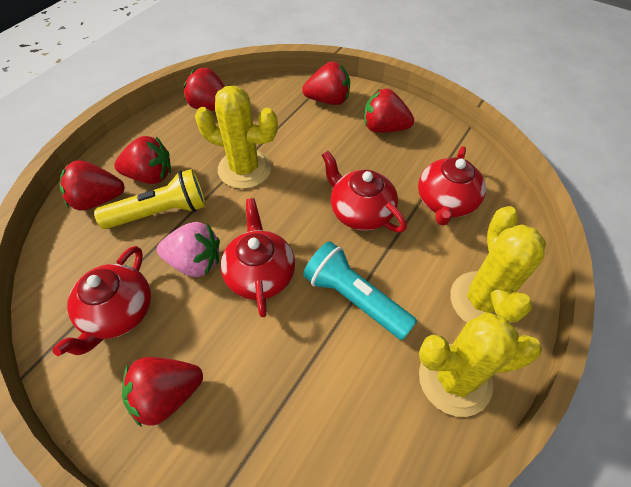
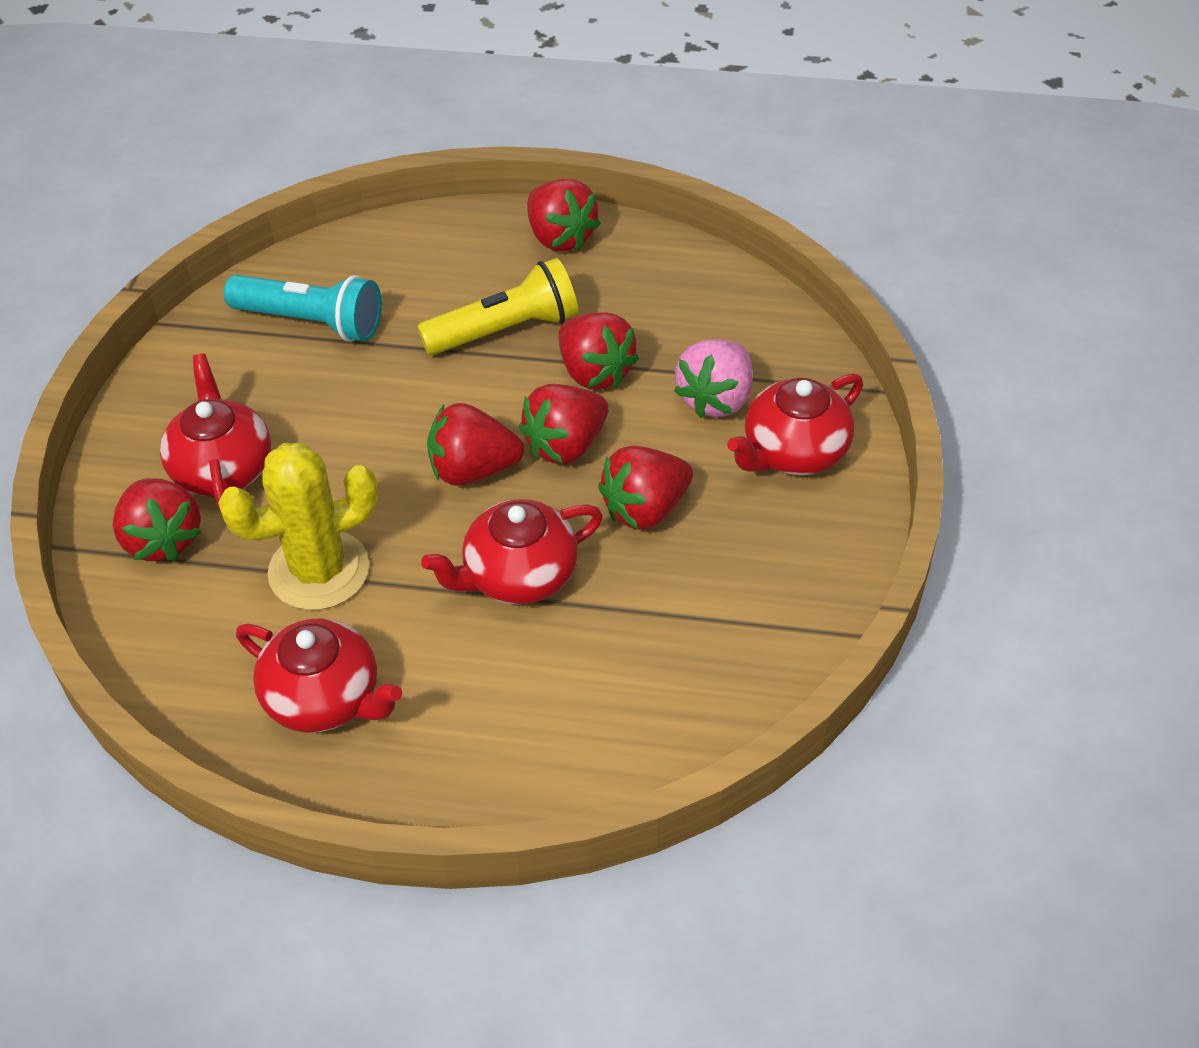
yellow cactus: [195,86,278,189] [419,312,542,417] [450,206,546,323] = 3 -> [218,443,378,610] = 1

